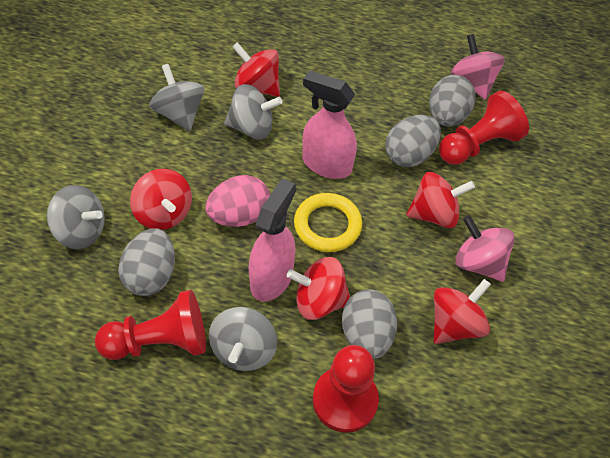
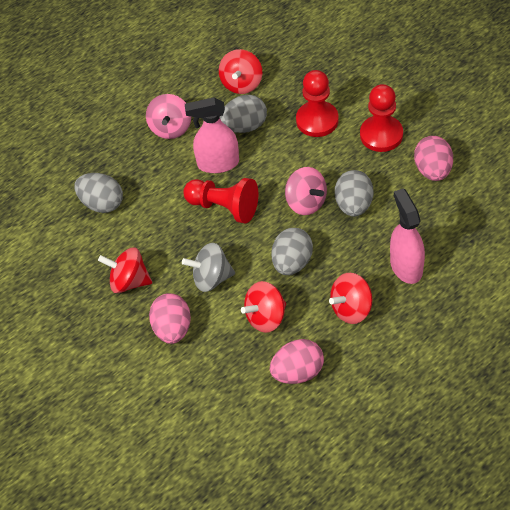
grey spinning top: [47,185,105,249] [150,64,204,132] [209,307,277,371] [224,84,282,139] = 4 -> [182,243,235,292] = 1
pink egg: [205,175,270,227] = 1 -> [149,293,191,344] [270,339,324,384] [414,136,453,181] = 3
red spinning top: [130,169,192,230] [232,42,280,97] [287,257,350,320] [406,172,475,228] [434,279,491,344] = 5 -> [98,247,152,293] [219,49,262,94] [241,281,286,333] [329,273,372,324] = 4
yellow ring: [294,193,362,252] = 1 -> none = 0

